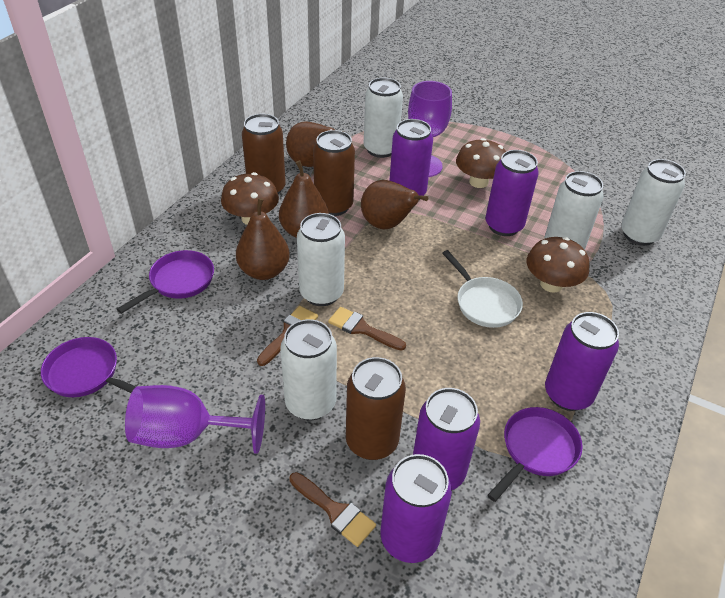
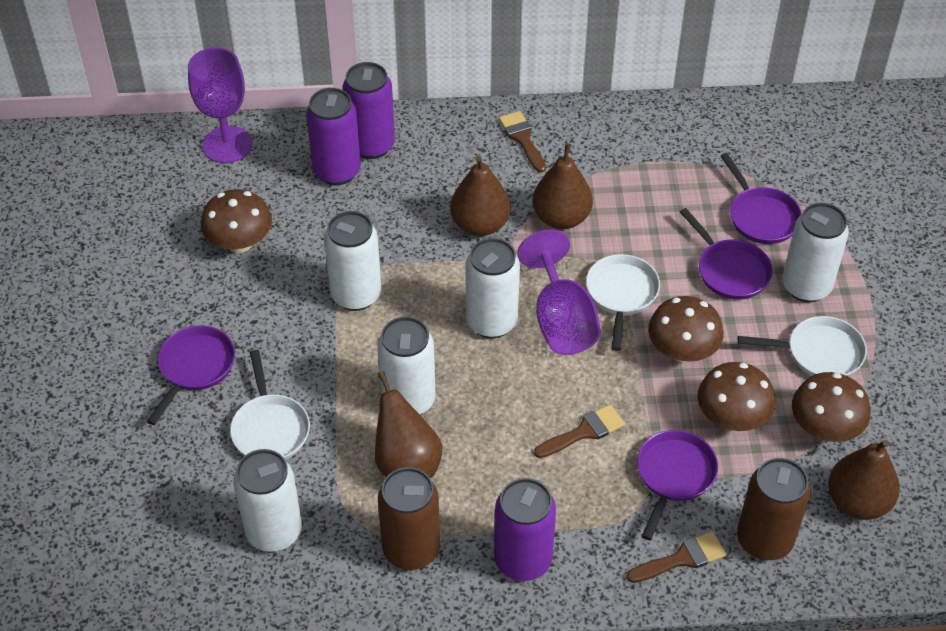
brown can: [242,114,286,195] [313,130,355,216] [346,357,406,460] = 3 -> [378,467,440,570] [737,458,811,560] = 2
brown mushroom: [221,172,279,225] [456,138,506,188] [526,237,590,293] = 3 -> [201,189,272,253] [648,296,724,362] [697,362,775,431] [792,372,870,442] = 4
purple can: [381,454,452,563] [389,119,433,200] [413,388,480,490] [486,150,539,236] [545,312,619,411] = 5 -> [306,88,361,185] [343,62,395,159] [494,478,556,581] = 3
purple pan: [41,337,136,397] [117,250,214,314] [488,407,583,502] = 3 -> [147,325,235,425] [637,430,718,540] [680,208,773,300] [720,153,802,244] = 4
white pan: [442,250,523,328] = 1 -> [230,350,310,460] [586,254,660,351] [738,316,867,377] = 3

